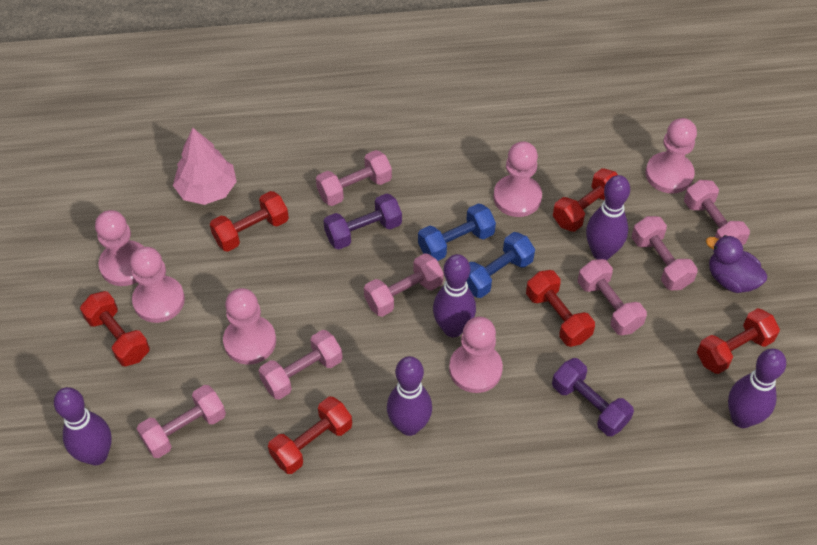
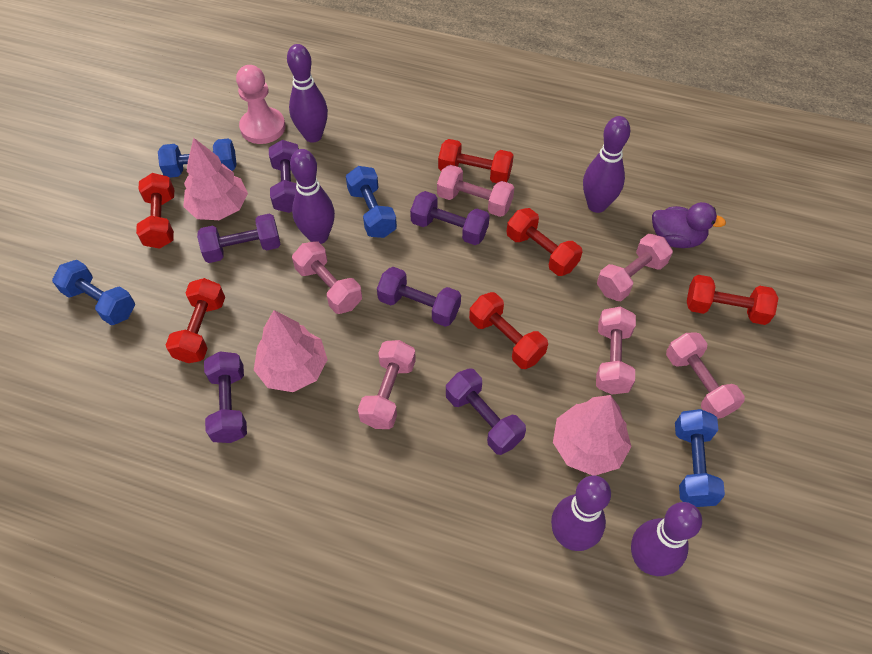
blue dumbbell: [418,203,496,261] [467,232,535,298] = 2 -> [52,260,135,325] [158,139,237,178] [346,166,397,238] [675,409,725,507] = 4
pink dumbbell: [137,385,226,458] [259,330,343,400] [316,150,392,206] [364,253,443,317] [578,259,647,335] [632,216,698,290] [684,180,750,245] = 7 -> [292,241,362,314] [358,340,416,429] [437,165,514,217] [596,307,636,394] [597,234,673,301] [666,332,745,419] = 6
pink pawn: [95,210,144,286] [130,247,185,323] [223,288,276,365] [449,317,503,393] [493,141,542,217] [646,118,697,194] = 6 -> [236,65,286,144] = 1
pink tree: [173,128,237,205] = 1 -> [183,138,248,220] [254,310,328,392] [553,395,632,476] = 3
purple dumbbell: [324,194,402,250] [552,358,634,436] = 2 -> [197,213,281,263] [204,352,247,443] [269,140,299,213] [377,267,461,327] [410,191,490,245] [446,368,526,455] = 6

